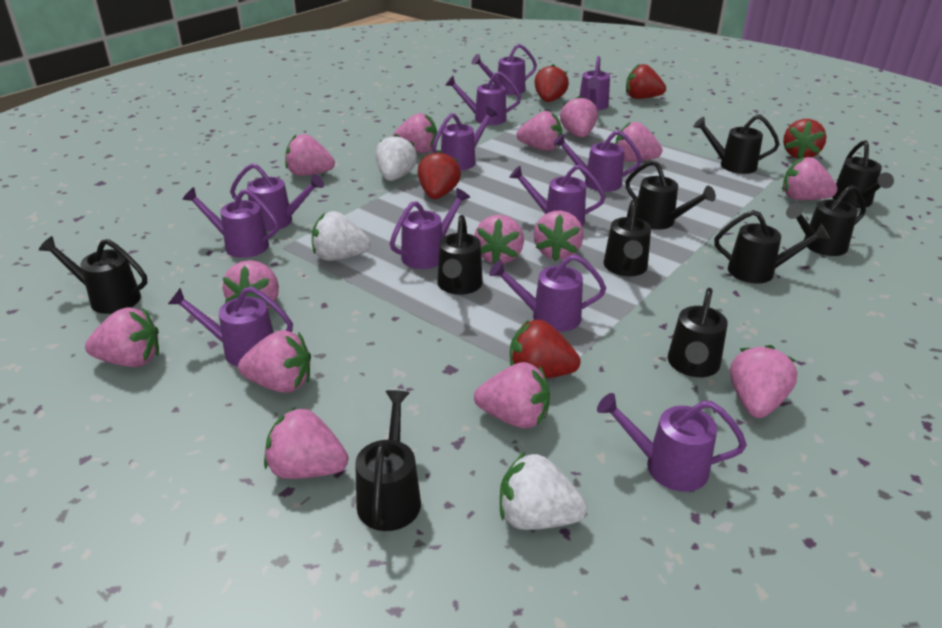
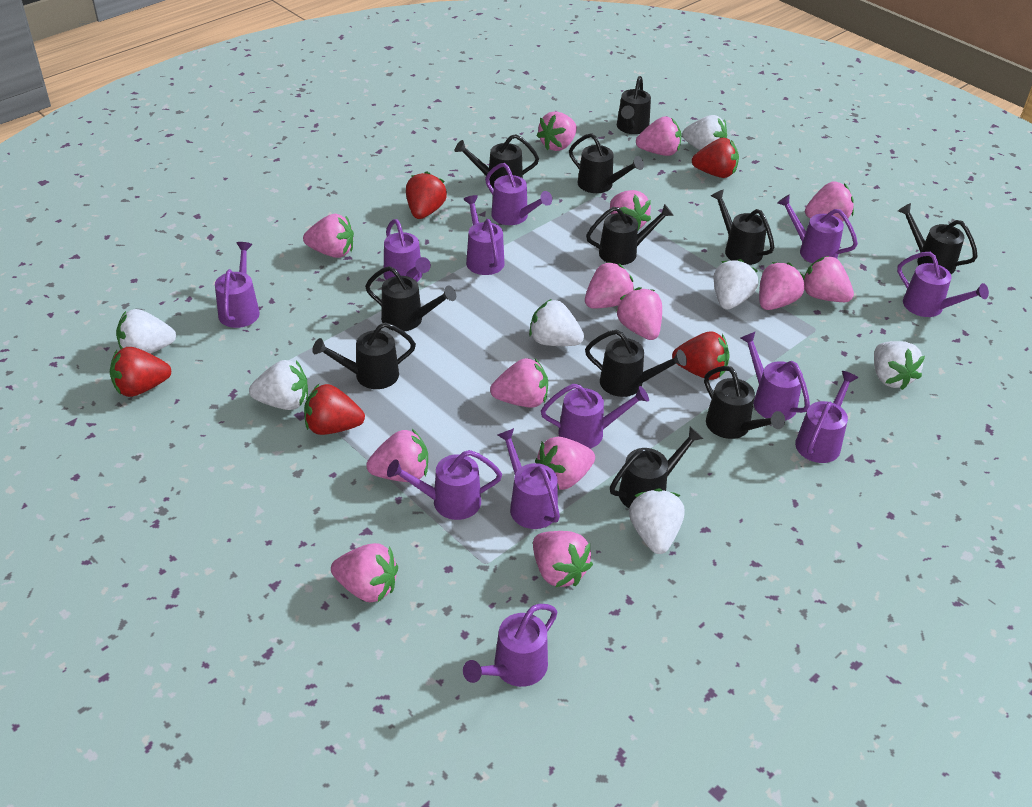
black watering can: [39,236,147,314] [355,390,421,531] [437,215,483,295] [603,199,651,276] [625,160,716,230] [668,288,728,377] [693,115,780,174] [714,210,830,284] [786,185,866,256] [832,140,894,208] = 10 -> [312,322,416,389] [365,266,456,331] [455,134,539,189] [569,133,644,193] [585,330,687,397] [586,204,674,265] [610,427,704,508] [617,76,651,134] [704,366,785,439] [711,189,775,265] [898,203,978,274] = 11
white strawberry: [312,211,371,261] [376,134,417,181] [500,452,587,530] = 3 -> [116,309,176,354] [249,360,308,410] [529,299,584,346] [629,489,685,554] [682,115,727,150] [714,259,758,310] [874,341,925,390] = 7

